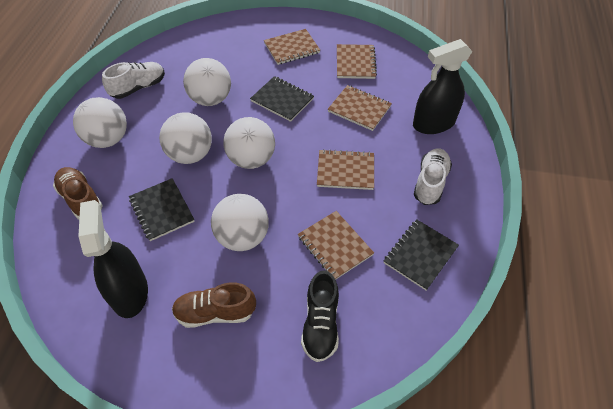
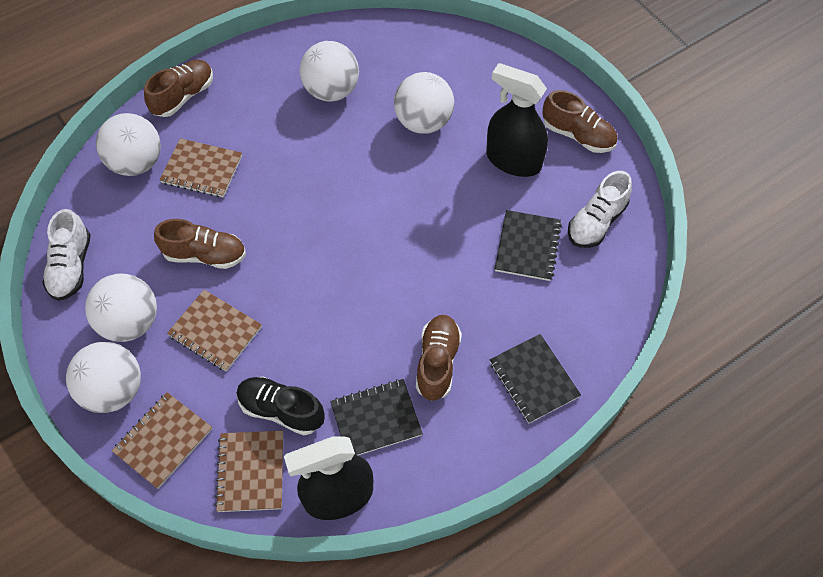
brown notebook: [264,29,320,65] [298,211,374,280] [317,149,374,190] [328,85,392,131] [337,44,377,79] = 5 -> [112,392,212,489] [160,138,242,197] [167,290,262,372] [215,431,283,512] = 4
brown shoe: [53,167,103,220] [172,282,256,328] = 2 -> [144,60,213,117] [154,219,246,269] [416,315,462,401] [542,90,617,153] = 4

